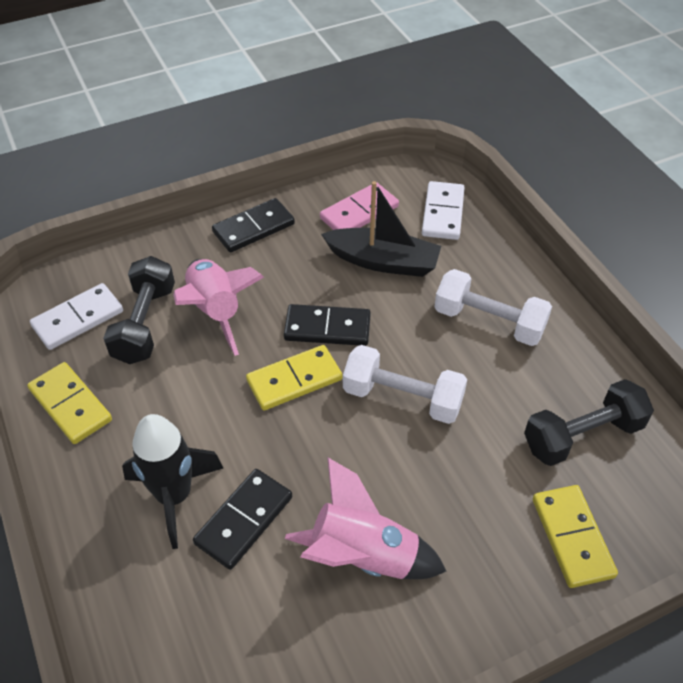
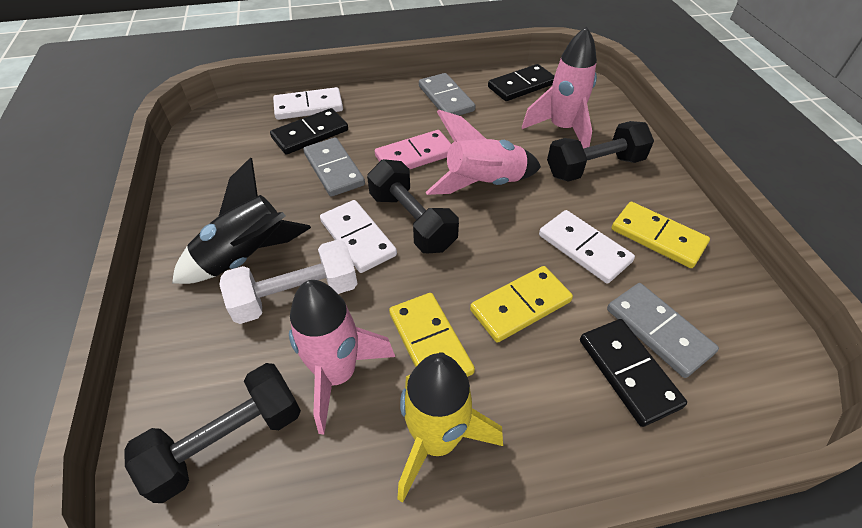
black boat: [321,181,441,277] = 1 -> none = 0
black dumbbell: [103,256,175,364] [524,379,654,466] = 2 -> [125,363,301,503] [367,159,459,253] [547,121,654,182] = 3
grey domino: none = 0 -> [303,137,365,197] [419,73,475,116] [607,283,719,378] = 3
pink rocket: [173,259,264,356] [285,457,447,579] = 2 -> [289,280,395,434] [426,110,541,195] [522,26,597,148] = 3
white domino: [30,283,123,350] [422,181,465,240] = 2 -> [273,87,343,120] [320,200,397,273] [539,210,635,283] = 3
white dumbbell: [343,345,467,424] [434,269,552,346] = 2 -> [219,240,357,324] = 1
yellow rocket: none = 0 -> [398,353,503,503] = 1

